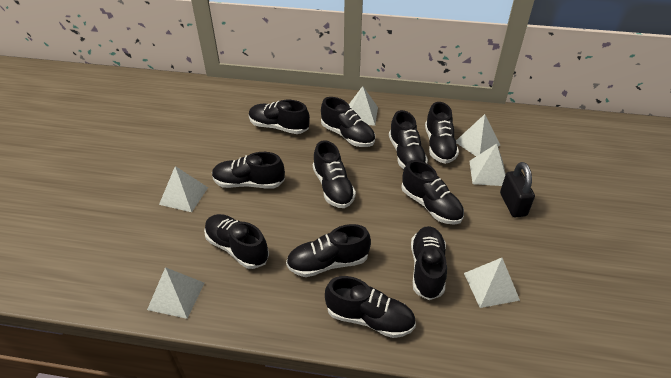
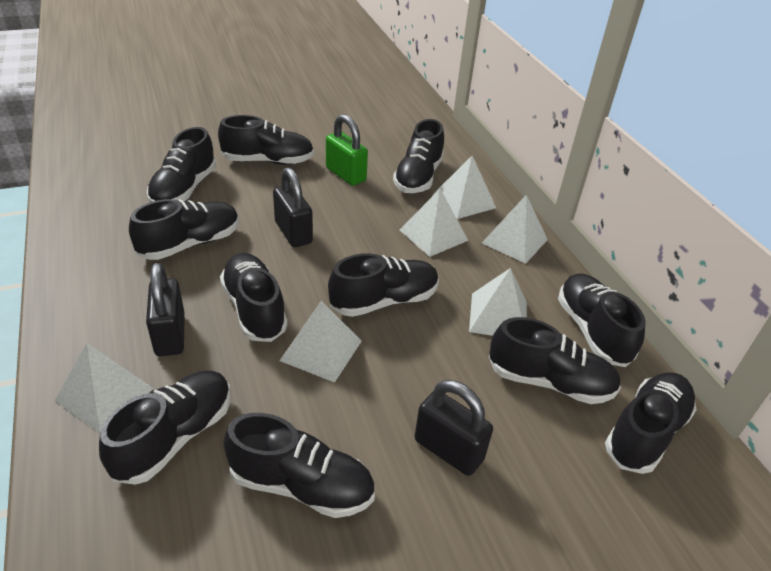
black padlock: [500,162,535,217] = 1 -> [146,263,185,356] [273,168,313,247] [415,380,493,476] = 3
green padlock: none = 0 -> [326,114,368,186] = 1

